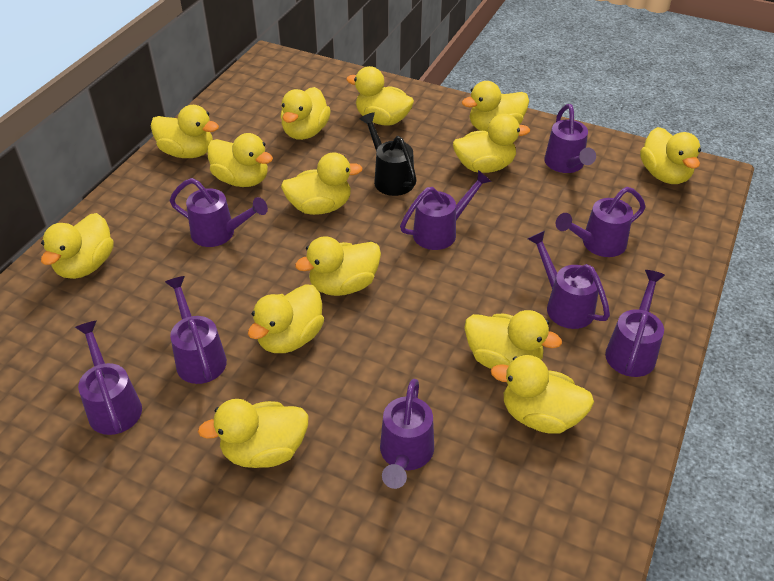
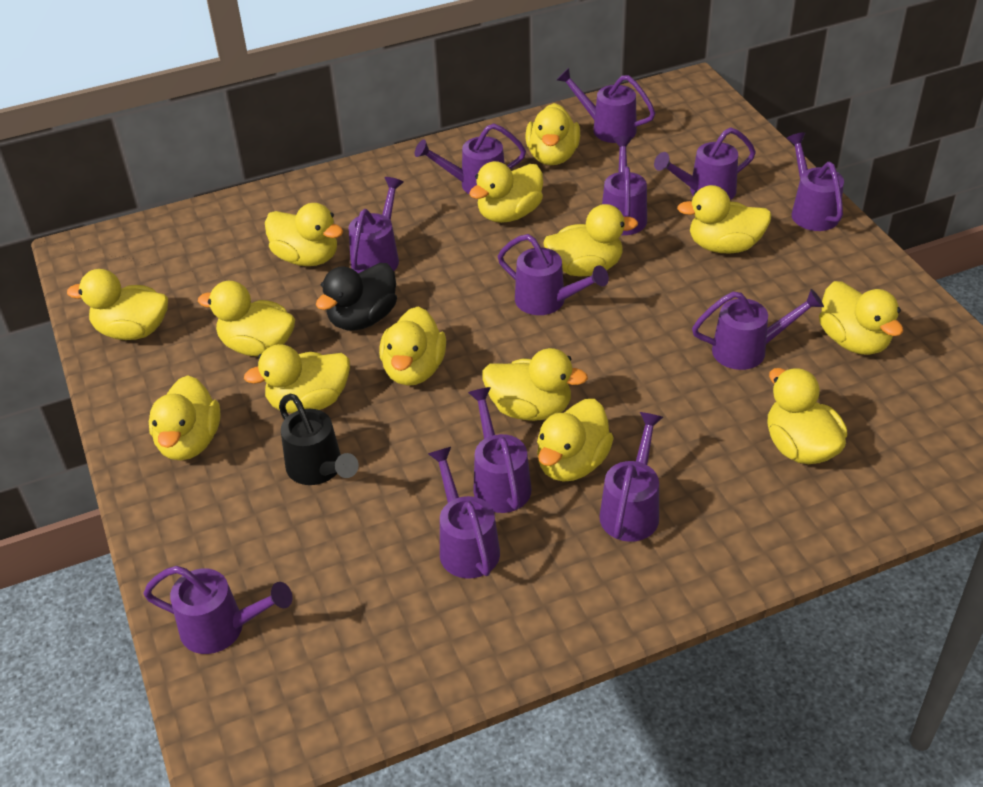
black duck: none = 0 -> [316,263,397,331] = 1
purple watering can: [75,321,142,435] [165,276,227,384] [169,178,268,247] [380,379,434,489] [400,170,492,250] [527,231,610,329] [544,104,596,173] [556,187,645,257] [605,270,665,377] = 9 -> [143,566,293,654] [348,177,404,273] [415,123,526,194] [428,447,500,579] [468,387,531,513] [498,234,609,315] [557,68,655,143] [599,412,663,542] [602,136,647,235] [654,127,756,200] [692,289,824,370] [786,132,844,231] = 12

